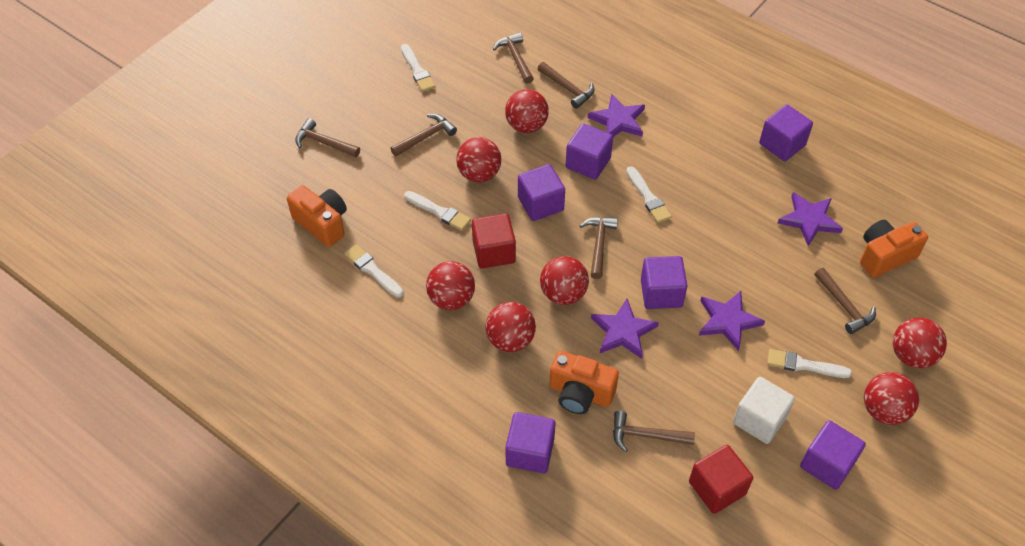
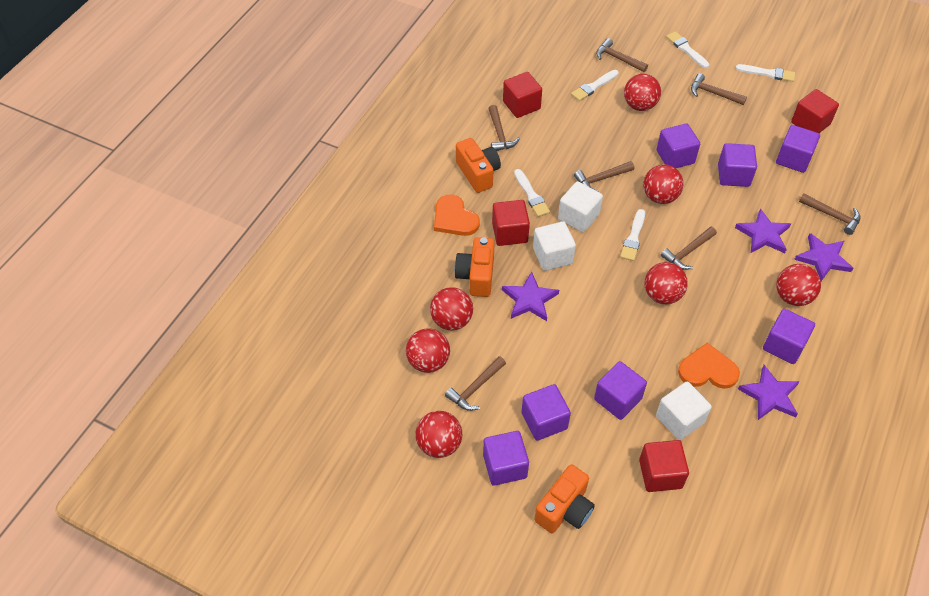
orange heart: none = 0 -> [434,195,480,236] [678,343,740,389] = 2
purple cube: [506,412,556,474] [518,164,565,221] [566,123,613,180] [641,256,687,309] [759,104,813,161] [800,420,866,490] = 6 -> [483,431,529,486] [521,384,571,441] [594,361,647,420] [657,123,700,168] [718,143,757,187] [763,309,815,364] [776,125,820,173] = 7
red cube: [472,213,516,269] [689,445,753,514] = 2 -> [492,200,530,246] [503,72,542,118] [639,440,689,492] [791,89,839,133] = 4
white cube: [733,377,795,444] = 1 -> [533,221,576,271] [558,181,603,232] [656,382,712,440] = 3

